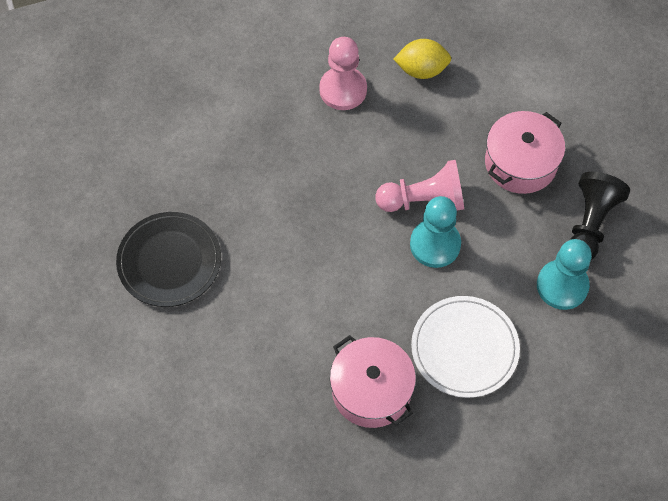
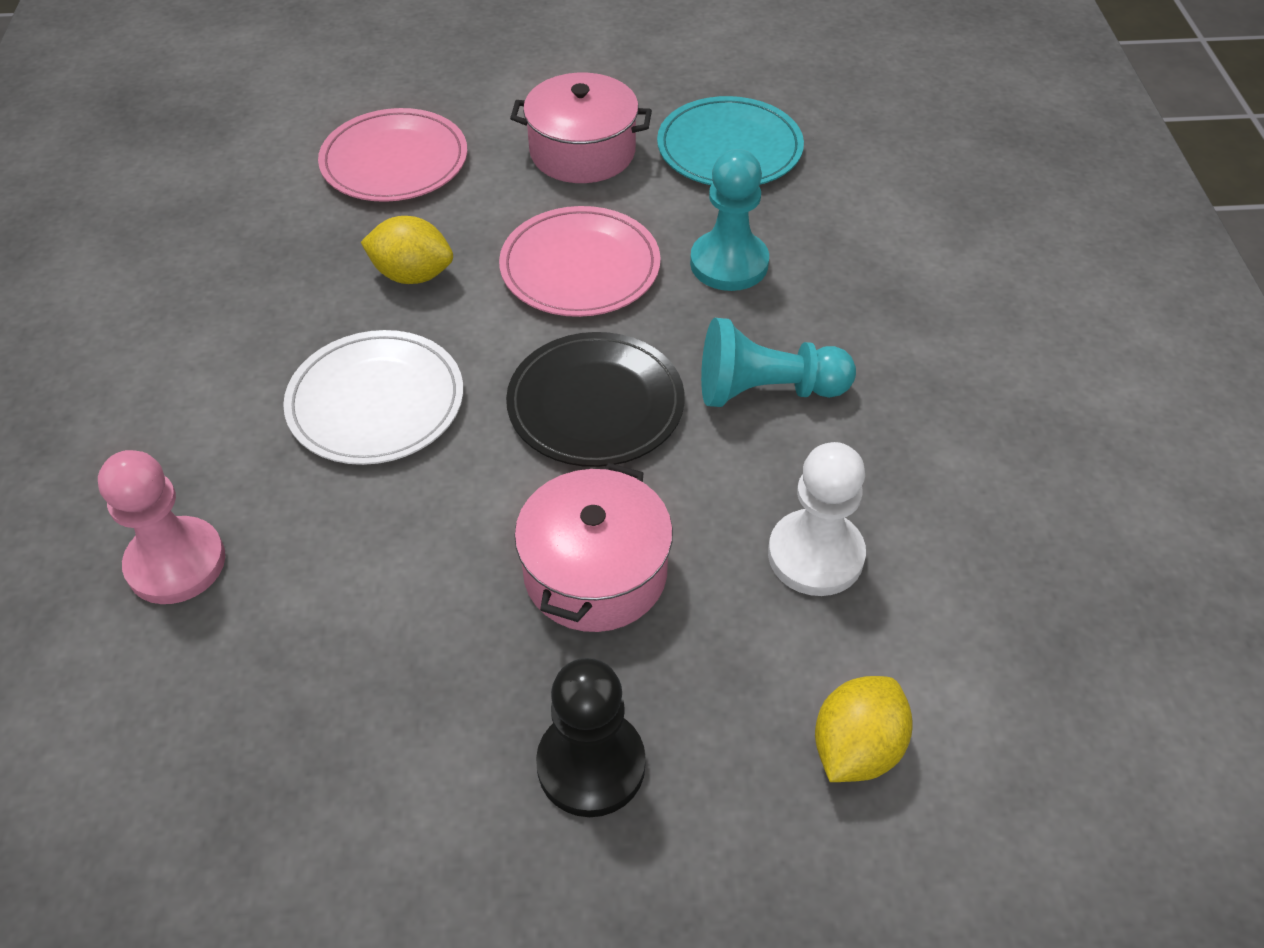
pink pawn: [319,37,367,110] [375,160,464,212] = 2 -> [98,450,225,604] = 1
pink plate: none = 0 -> [318,108,467,202] [499,206,660,317] = 2
turquoise plate: none = 0 -> [657,96,804,185] = 1
white pawn: none = 0 -> [768,442,866,596] = 1
yellow lemon: [394,39,451,79] = 1 -> [361,216,453,284] [815,676,913,782] = 2

